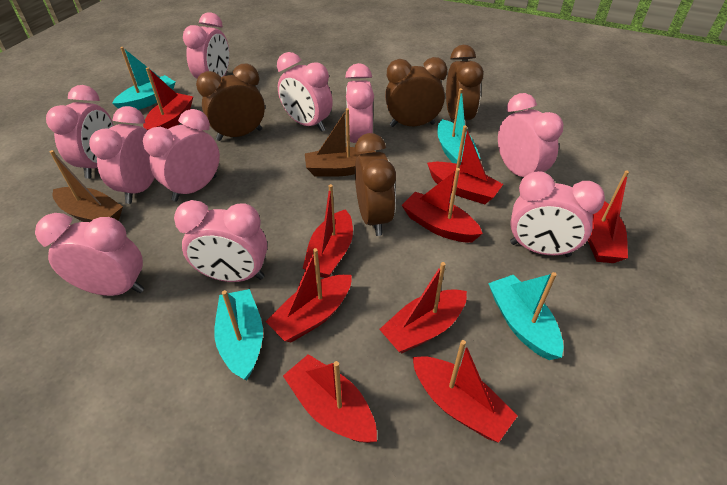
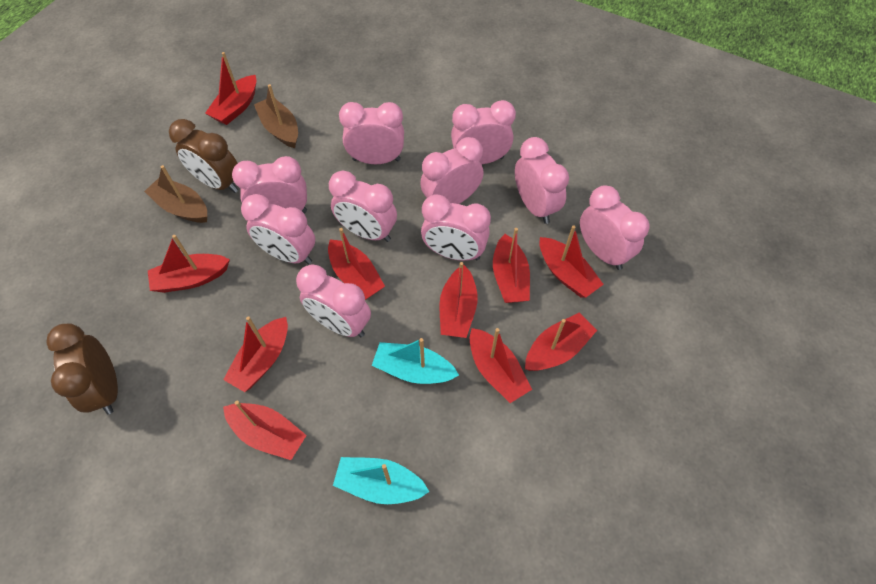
brown clock: [196,64,265,141] [355,133,396,236] [385,57,447,127] [446,45,484,123] = 4 -> [46,324,118,414] [169,119,238,193] = 2
red boat: [143,67,193,130] [265,248,352,342] [283,354,377,443] [303,184,353,278] [379,262,467,353] [402,168,483,242] [413,340,518,443] [427,125,503,204] [588,171,629,263] = 9 -> [148,235,230,293] [205,52,256,125] [223,316,288,392] [223,401,307,460] [328,228,385,300] [439,262,478,338] [470,328,532,403] [493,228,530,303] [525,312,597,371] [540,225,604,298] = 10
turquoise boat: [112,47,175,110] [214,289,263,381] [437,88,481,164] [488,272,564,360] = 4 -> [333,457,430,504] [372,338,459,384] = 2

